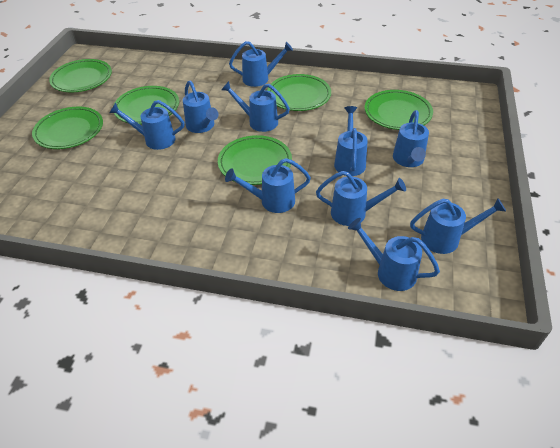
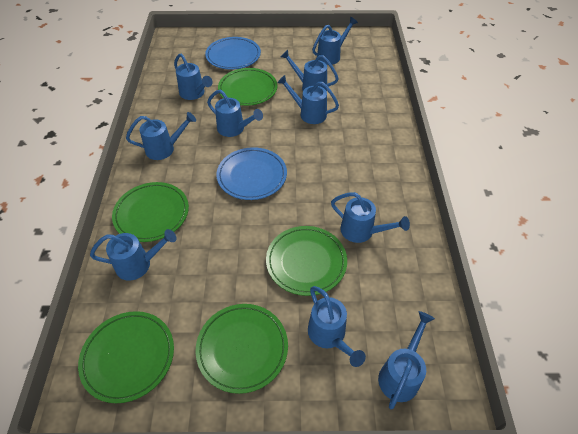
blue plate: none = 0 -> [205,37,261,70] [216,147,287,200] = 2
green plate: [32,107,103,149] [49,59,112,92] [113,86,179,124] [218,135,292,185] [267,74,331,111] [365,90,433,130] = 6 -> [78,311,174,403] [112,182,189,242] [195,304,288,394] [218,68,278,106] [266,226,347,296] = 5

